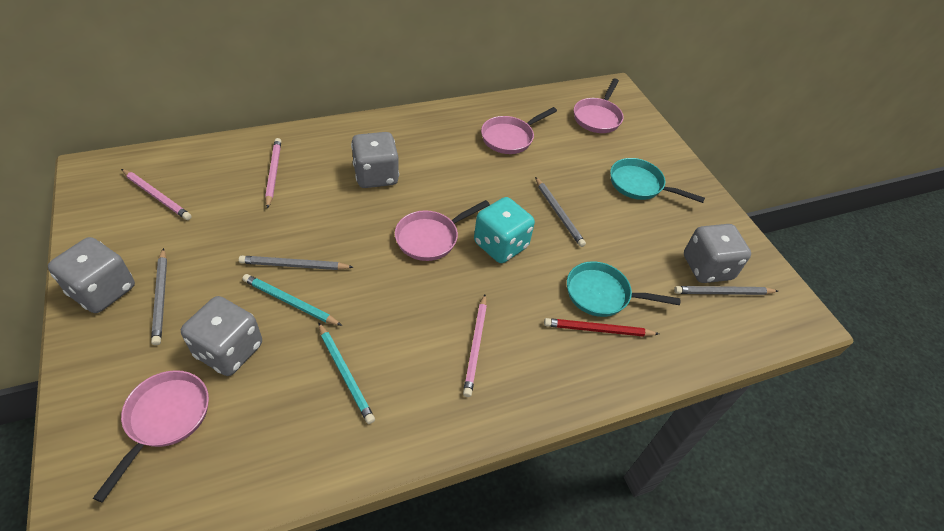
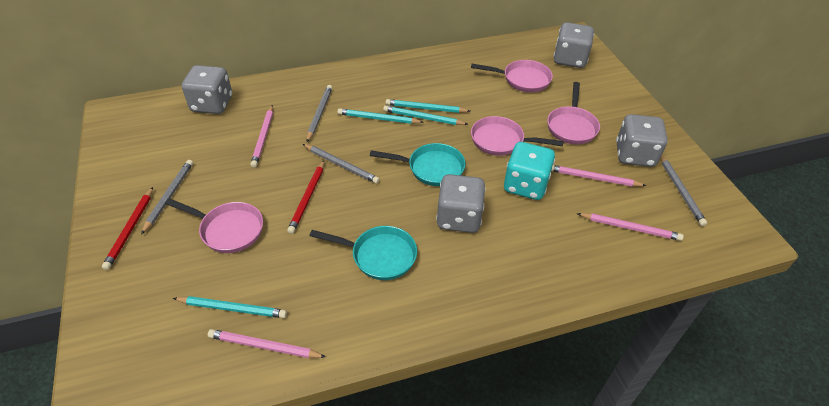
pink pencil: [121,169,192,220] [265,138,281,209] [463,294,487,397] = 3 -> [208,329,326,358] [250,105,273,168] [551,165,646,186] [577,213,684,241] = 4
red pencil: [544,318,659,337] = 1 -> [102,187,153,270] [287,160,324,234] = 2
turquoise pencil: [242,274,342,326] [318,322,375,424] = 2 -> [173,296,287,318] [337,108,423,124] [383,105,468,125] [385,99,470,113] = 4

